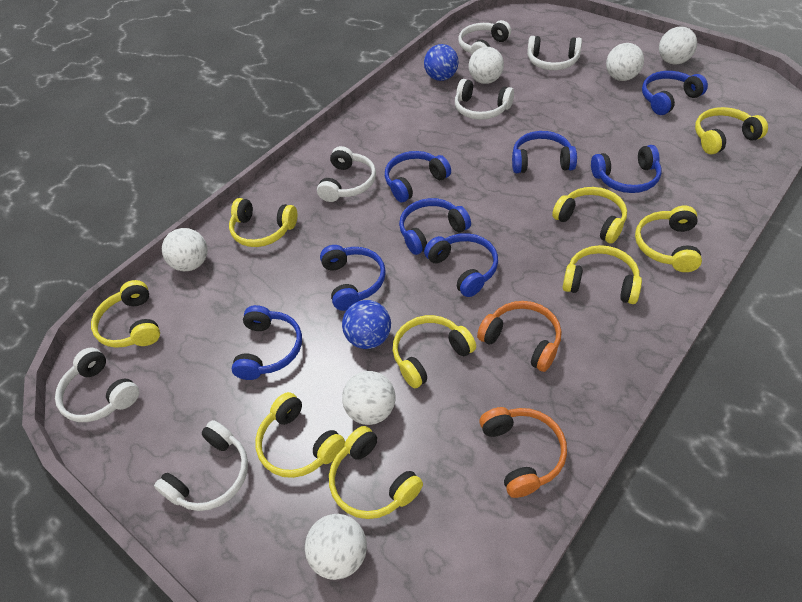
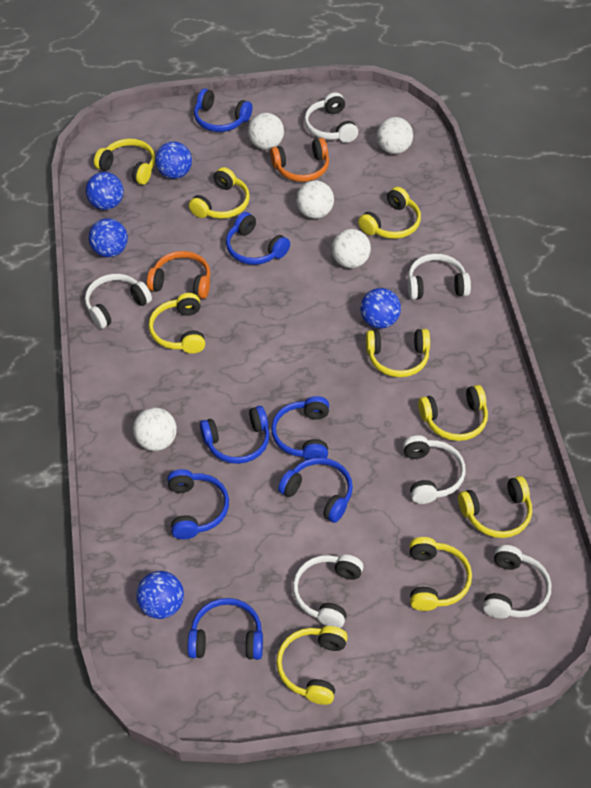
blue ball: [342,300,391,349] [424,44,459,81] = 2 -> [86,172,124,210] [89,218,128,257] [136,571,184,619] [155,141,192,179] [360,288,401,329] = 5
blue headphones: [232,305,302,380] [320,245,386,311] [385,151,451,202] [399,198,471,255] [424,233,498,297] [512,131,577,173] [591,145,661,193] [642,71,708,115] = 8 -> [167,469,229,539] [188,598,263,660] [194,89,253,132] [200,406,270,464] [226,212,290,265] [271,396,329,460] [278,458,353,523] = 7
white ball: [162,228,208,271] [305,514,367,580] [342,371,395,425] [469,47,504,84] [606,43,644,81] [659,27,697,65] = 6 -> [133,408,177,451] [248,113,284,150] [296,180,334,219] [332,229,371,268] [377,117,413,154] = 5

